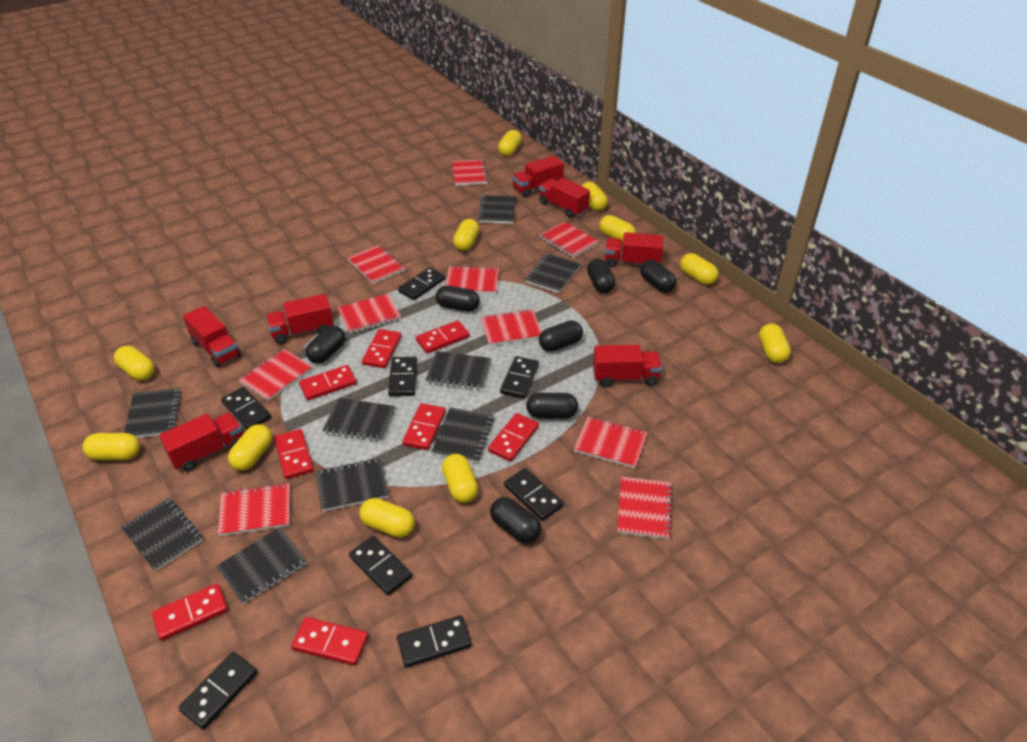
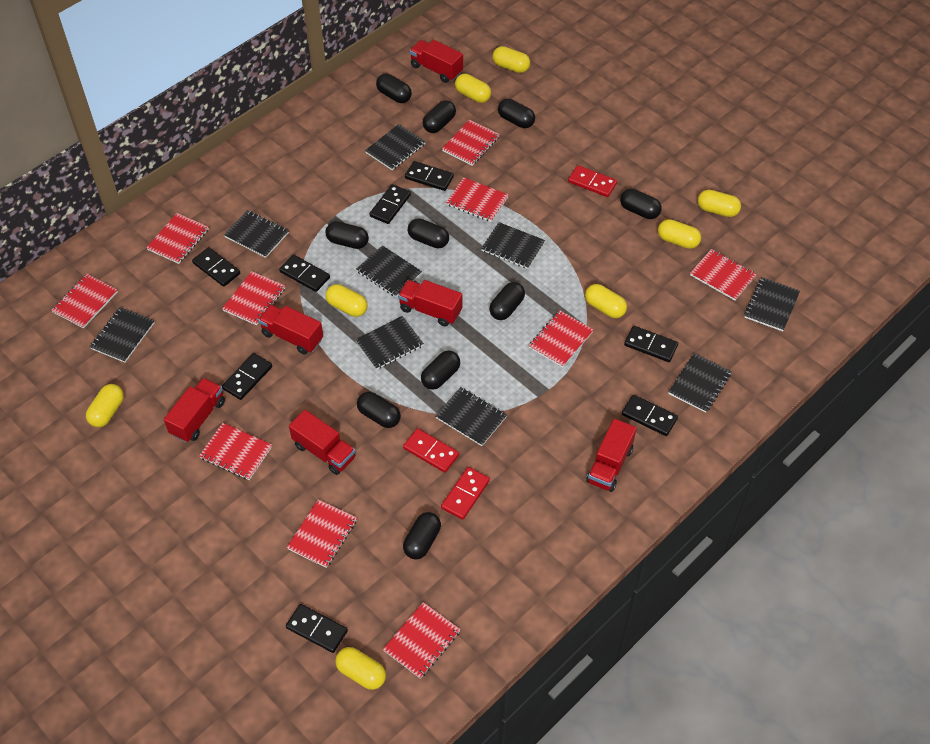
black capsule: [306,326,345,364] [435,286,480,312] [490,497,541,543] [526,393,578,419] [539,320,583,352] [587,258,615,293] [640,260,677,293] = 7 -> [325,222,369,249] [357,392,401,428] [376,74,412,103] [403,512,441,560] [408,218,449,248] [421,351,460,390] [423,100,456,133] [489,282,525,320] [498,99,535,128] [620,189,662,219] = 10
red domino: [152,584,228,641] [274,429,314,479] [291,617,368,666] [299,365,357,400] [362,329,402,368] [402,403,446,450] [416,321,470,353] [488,413,539,462] = 8 -> [403,428,459,473] [441,467,490,520] [568,165,617,197] = 3
red truck: [159,412,243,472] [183,306,241,368] [266,294,334,344] [512,156,564,198] [539,178,590,218] [593,345,662,387] [605,232,663,267] = 7 -> [164,378,225,442] [258,305,323,354] [289,410,355,475] [398,280,462,326] [410,40,463,83] [586,419,637,492] = 6
yellow capsule: [83,433,140,460] [114,346,155,381] [228,424,272,471] [359,498,415,538] [442,454,478,503] [453,219,479,251] [498,130,522,156] [582,182,608,211] [599,215,636,243] [680,253,719,285] [759,323,791,363] = 11 -> [86,384,124,427] [325,284,368,317] [335,647,386,690] [455,73,491,103] [492,46,530,73] [585,284,627,318] [658,219,701,249] [698,190,741,217] = 8

